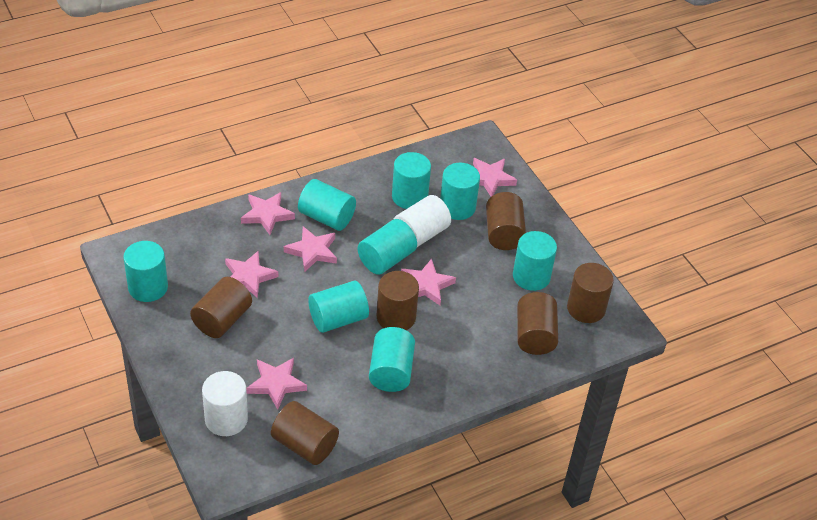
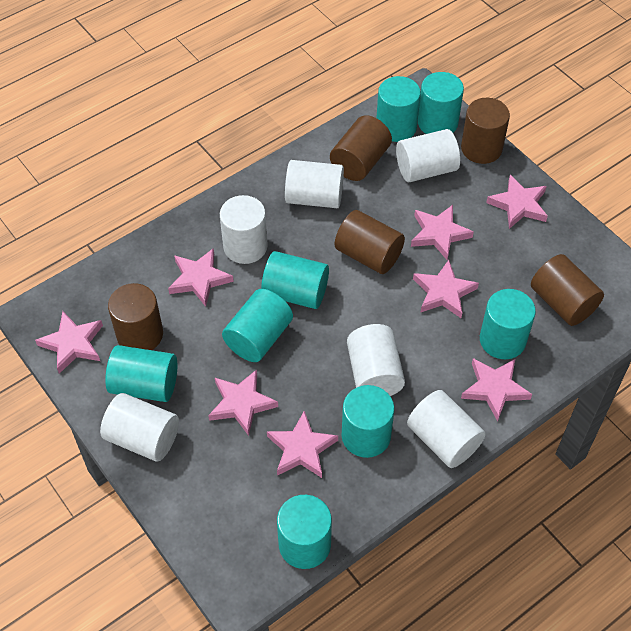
brown cylinder: [190,277,252,338] [271,401,339,465] [377,271,419,330] [486,192,526,250] [517,292,558,355] [567,263,614,323] = 6 -> [108,283,163,350] [330,115,392,181] [335,210,405,274] [461,98,510,164] [531,254,604,326] = 5
pink star: [225,251,278,298] [241,192,295,235] [246,358,307,410] [284,226,337,272] [401,259,456,305] [473,158,517,197] = 6 -> [35,311,103,374] [168,248,234,307] [208,370,278,436] [267,411,338,478] [411,205,474,260] [413,260,479,318] [461,358,532,421] [486,175,548,229] = 8
white cylinder: [202,371,248,436] [393,195,451,247] = 2 -> [100,393,179,461] [220,195,268,264] [285,160,344,208] [347,324,405,396] [396,129,460,182] [407,390,486,468] = 6

